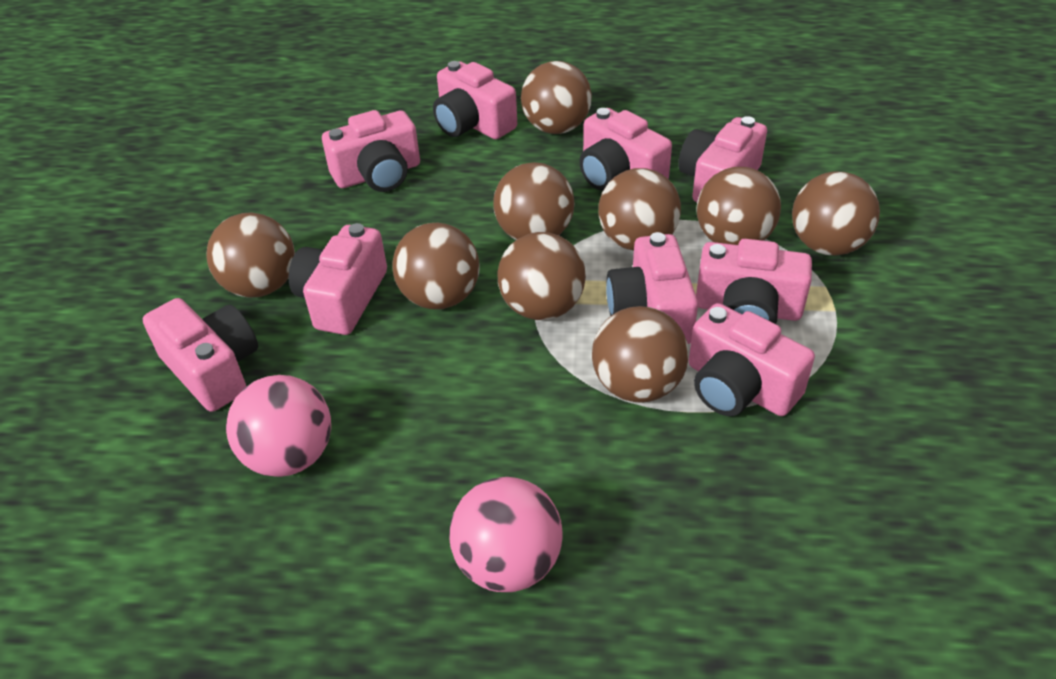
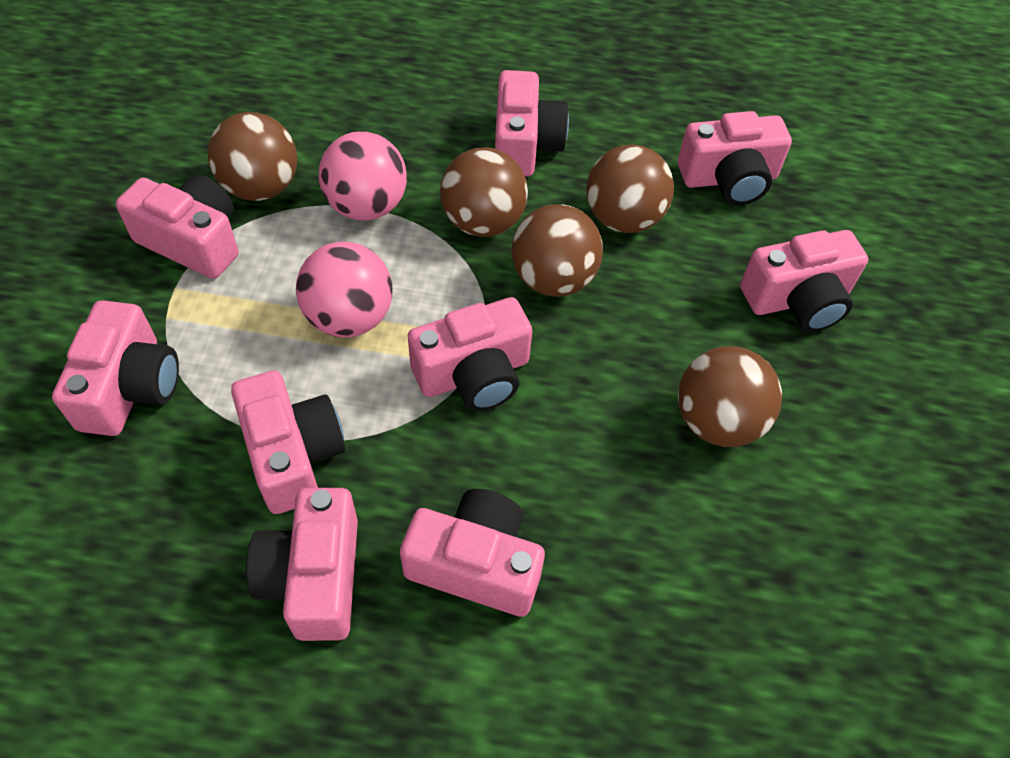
brown ball: [206,212,295,297] [392,222,480,309] [493,162,574,240] [497,232,586,320] [521,61,592,134] [592,306,689,403] [598,168,681,251] [696,167,781,245] [792,172,880,256] = 9 -> [208,112,297,201] [440,147,528,237] [511,204,603,297] [587,144,674,233] [678,346,782,447] = 5

